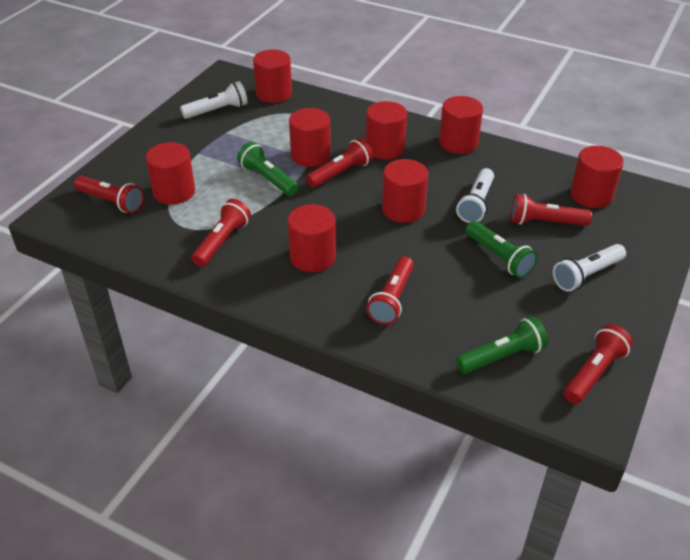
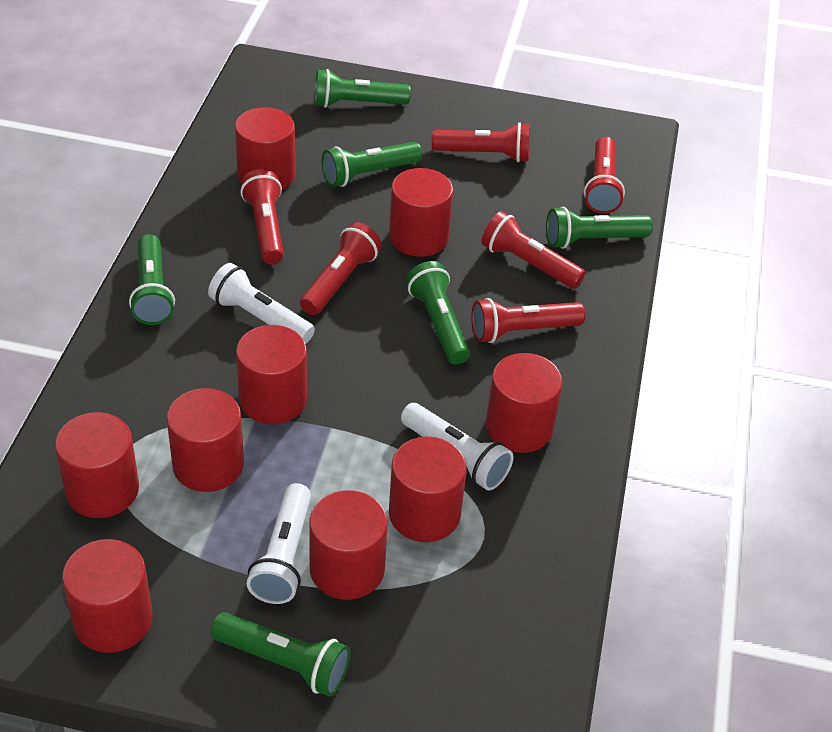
green flashlight: [237,142,298,196] [456,317,548,374] [466,221,538,278] = 3 -> [129,234,175,325] [211,612,350,696] [315,69,411,108] [322,142,422,187] [406,261,470,365] [546,207,653,249] = 6
red cylinder: [146,142,195,205] [253,49,292,103] [288,204,336,272] [289,108,331,167] [366,101,407,160] [382,159,428,223] [439,96,483,154] [570,146,624,208] = 8 -> [55,412,139,518] [62,539,153,653] [167,388,244,492] [235,107,295,190] [236,325,307,424] [309,490,388,600] [389,168,453,257] [389,437,467,542] [486,353,563,453] = 9

